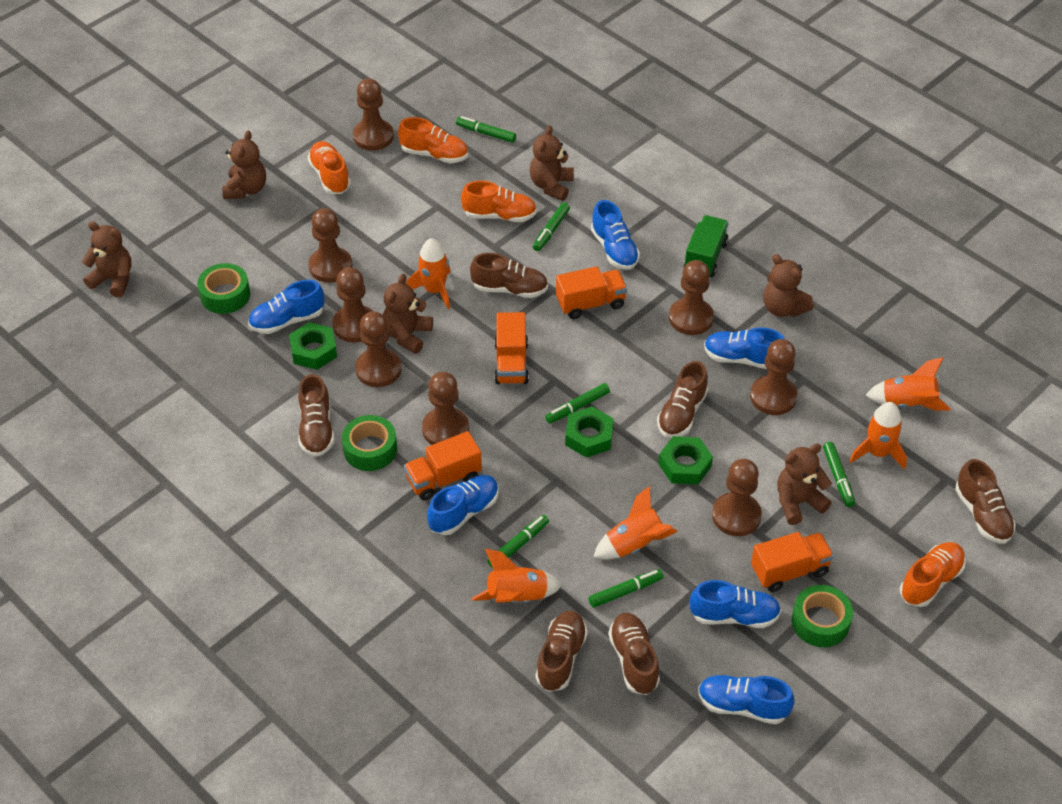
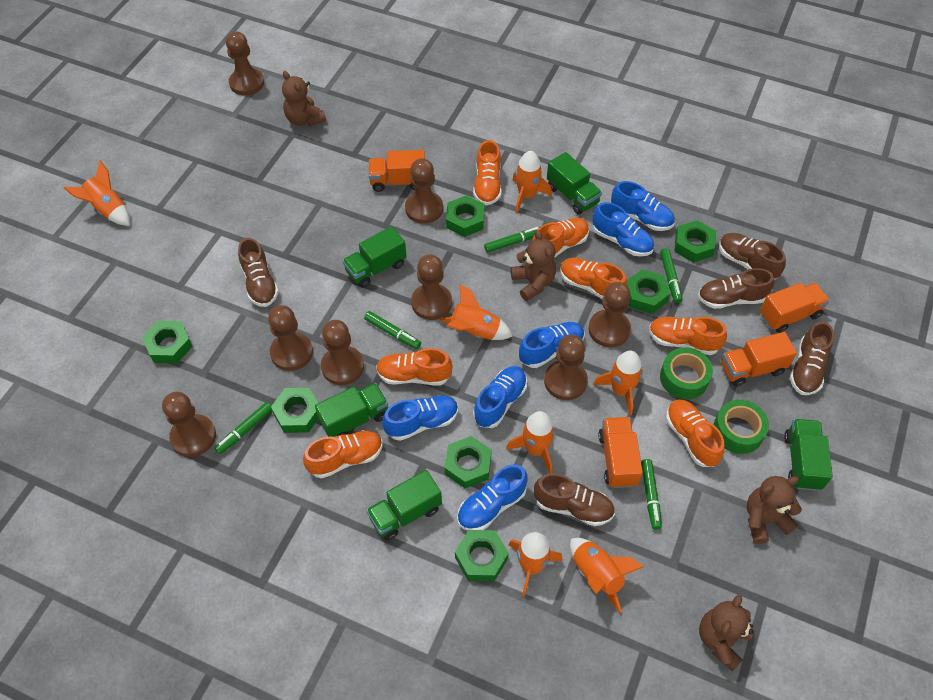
brown shoe: [298,374,334,457] [470,253,548,298] [536,611,588,692] [608,613,660,695] [657,361,708,438] [955,459,1016,544] = 6 -> [238,238,279,307] [534,473,615,526] [698,268,774,309] [719,233,786,280] [790,321,834,395] = 5
brown teddy bear: [82,222,132,297] [222,131,266,199] [383,274,433,354] [529,125,574,201] [763,254,814,317] [777,444,832,525] = 6 -> [282,71,326,126] [511,230,556,301] [699,595,754,672] [747,476,802,544] = 4
green marker: [456,116,516,143] [487,515,549,568] [533,202,570,251] [545,383,610,424] [589,569,664,608] [823,442,855,507] = 6 -> [214,402,272,454] [364,311,421,349] [484,227,540,253] [641,459,662,530] [660,248,683,303] = 5
green nut: [289,322,337,370] [565,406,614,458] [658,436,713,485] = 3 -> [142,321,193,363] [271,388,318,433] [445,436,492,488] [446,195,484,237] [455,530,509,581] [627,269,670,314] [674,220,716,263] = 7
green tape: [197,263,250,314] [342,415,397,471] [792,585,853,647] = 3 -> [660,347,713,399] [713,400,769,454] = 2
green truck: [684,215,729,277] = 1 -> [315,383,388,437] [342,226,407,288] [366,470,442,541] [547,152,602,215] [784,419,833,491] = 5
orange rocket: [407,238,451,309] [471,549,562,603] [594,486,678,559] [850,402,907,470] [866,357,951,411] = 5 -> [64,160,130,226] [439,284,513,340] [506,411,555,474] [509,532,563,597] [512,151,552,213] [570,538,644,613] [593,351,643,415] = 7
orange shoe: [308,141,351,194] [398,117,468,163] [461,181,537,222] [900,542,966,607] = 4 -> [303,430,383,478] [376,348,453,385] [473,140,502,205] [532,218,589,258] [560,258,627,299] [649,317,727,355] [666,399,725,467] = 7

